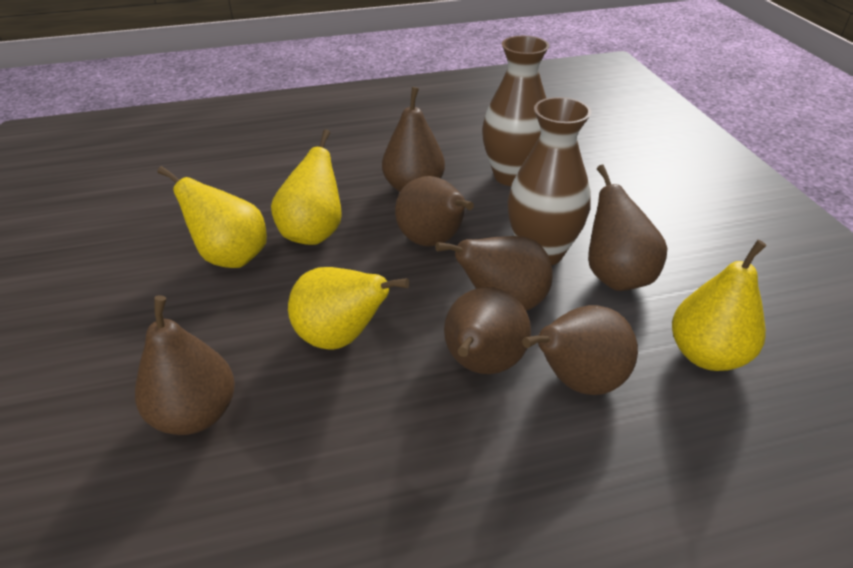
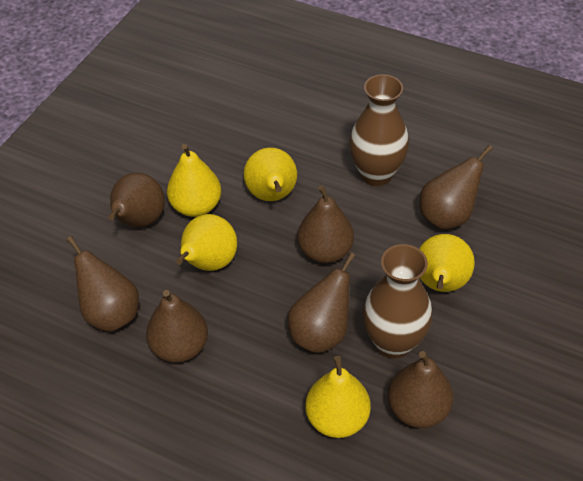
yellow pear: [157,166,267,268] [271,129,342,245] [288,267,409,350] [672,240,767,371] = 4 -> [167,144,221,217] [176,214,237,271] [244,147,297,201] [305,356,371,438] [419,234,475,292] = 5

